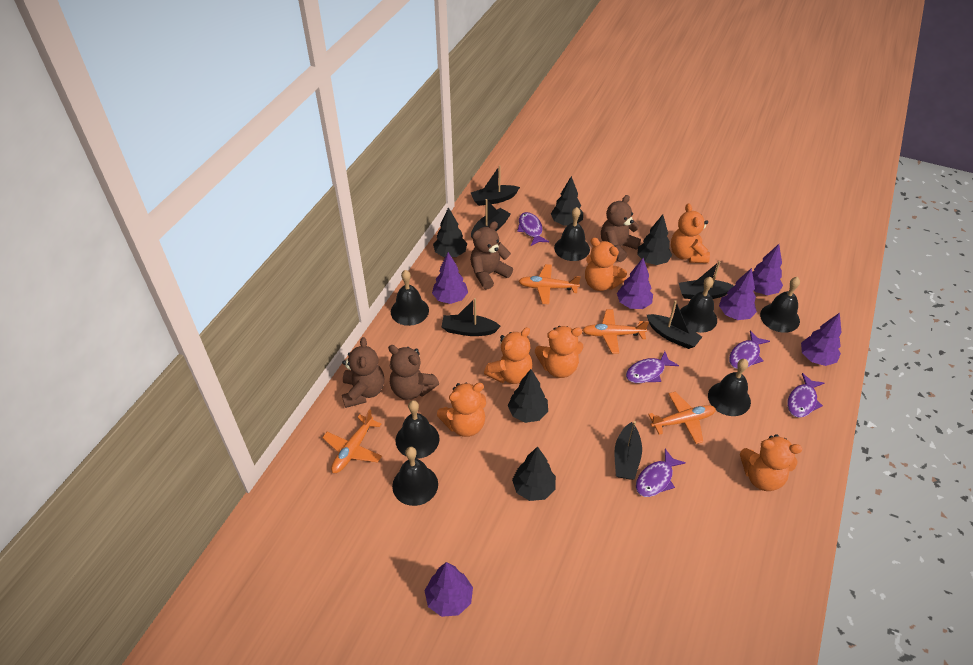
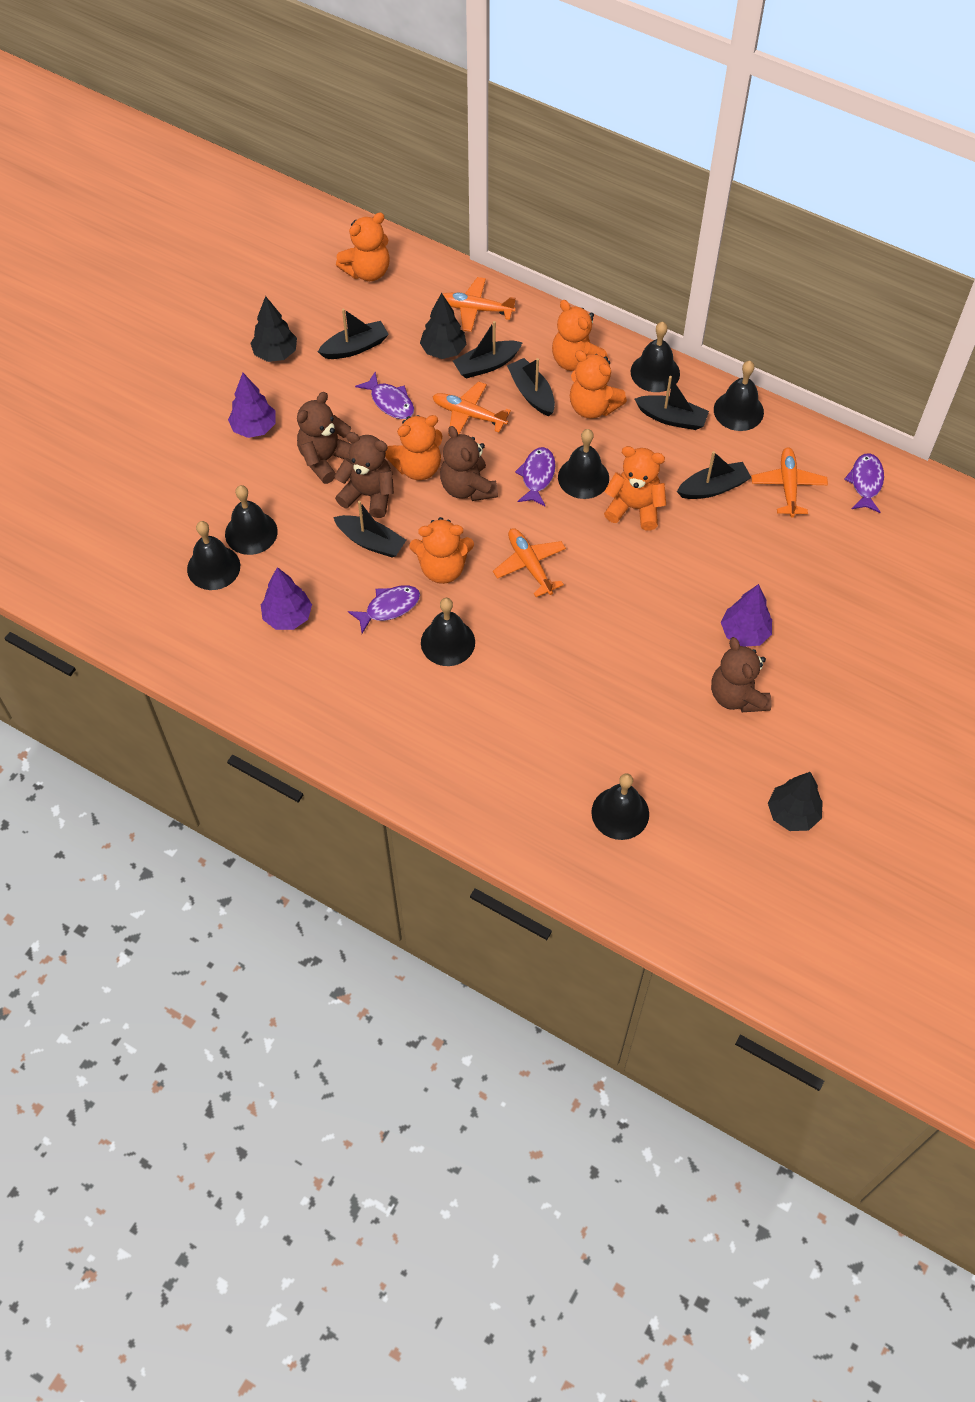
black tree: [433,207,467,257] [508,369,548,423] [512,446,556,501] [551,176,583,226] [637,215,672,265] = 5 -> [250,296,297,362] [420,293,467,359] [768,772,823,831] = 3
purple fish: [517,212,549,246] [626,351,679,383] [636,449,686,497] [729,330,770,369] [787,373,824,418] = 5 -> [348,585,420,633] [355,372,414,419] [515,447,556,507] [844,453,884,513] = 4
purple tree: [425,562,473,617] [432,252,468,304] [617,258,653,309] [719,268,757,320] [752,244,783,295] [801,313,841,366] = 6 -> [228,373,276,438] [261,567,312,630] [721,584,772,647] = 3

